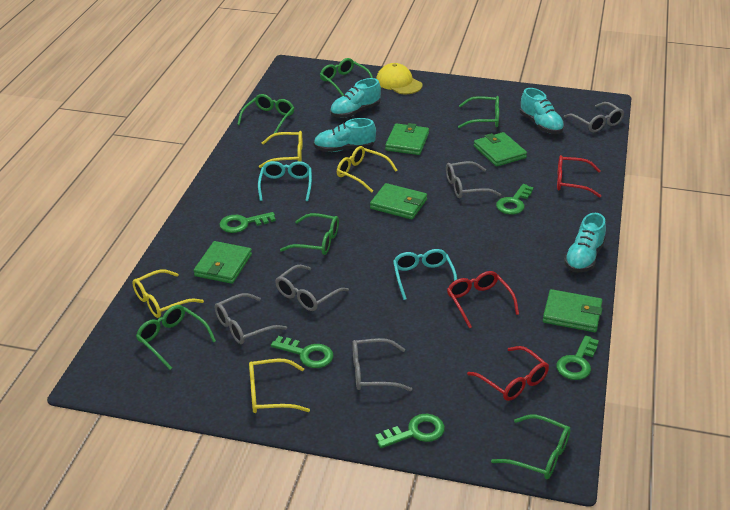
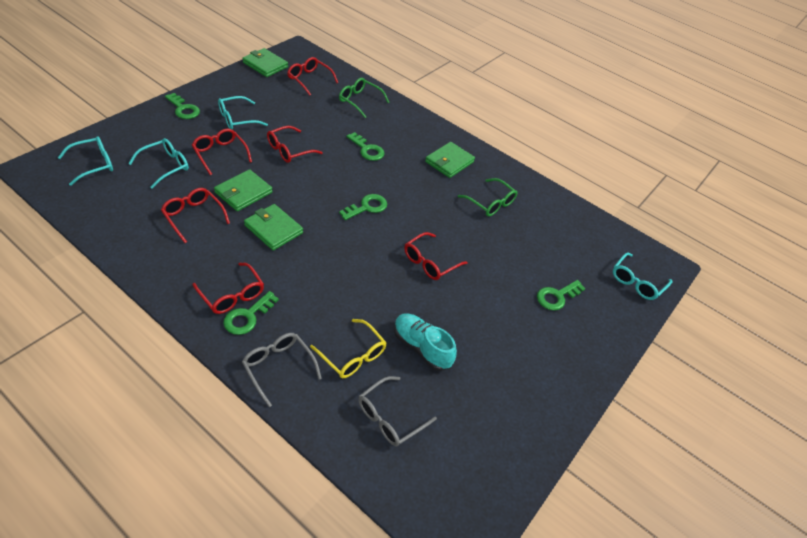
green glasses: [136,305,216,370] [237,94,294,133] [280,213,339,255] [320,58,373,96] [458,96,499,128] [491,415,571,479] = 6 -> [339,78,389,118] [458,178,518,217] = 2
green wallet: [194,241,252,284] [370,183,427,220] [385,123,429,155] [474,132,527,167] [543,289,603,332] = 5 -> [214,169,273,211] [242,48,288,77] [244,204,303,251] [425,142,475,178] = 4
grey glasses: [215,293,287,344] [275,265,349,311] [352,338,412,391] [446,161,501,198] [564,102,624,132] = 5 -> [242,333,322,407] [358,376,437,446] = 2
red glasses: [447,271,519,329] [467,346,549,401] [557,155,601,198] = 3 -> [161,188,230,243] [192,129,252,175] [193,263,264,314] [267,126,323,163] [287,57,338,96] [404,232,468,280] = 6
turquoise glasses: [258,161,312,201] [393,249,457,300] = 2 -> [58,136,113,186] [128,138,189,189] [218,96,268,129] [613,253,672,300] = 4
turquoise shoe: [313,118,376,152] [330,78,381,118] [520,88,564,134] [564,213,606,272] = 4 -> [394,314,457,371] = 1
yellow cap: [376,63,423,94] = 1 -> none = 0
yellow glasses: [132,269,204,318] [249,359,310,413] [259,131,302,168] [337,146,398,193] = 4 -> [310,319,387,378] = 1

